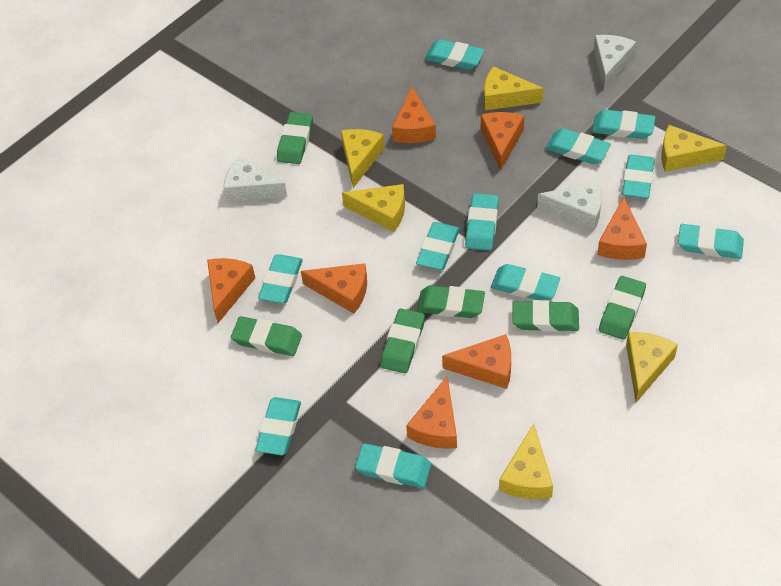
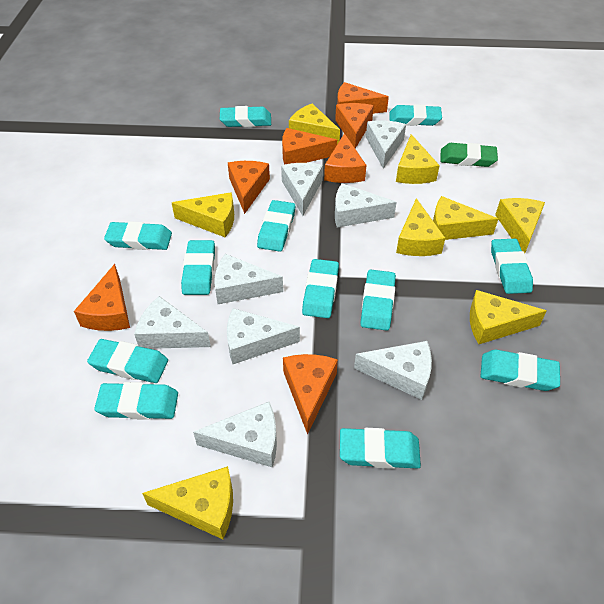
green eraser: [231,316,302,356] [277,112,313,164] [381,308,425,373] [417,285,485,318] [512,300,579,332] [599,276,646,340] = 6 -> [440,143,498,167] = 1
turquoise eraser: [255,397,301,455] [258,254,303,303] [355,443,431,488] [416,222,460,270] [425,39,484,70] [465,193,499,251] [491,264,560,300] [546,128,611,164] [592,109,655,139] [622,155,655,199] [678,224,744,259] = 11 -> [87,339,168,383] [94,382,178,420] [104,221,172,250] [181,240,215,295] [220,106,271,127] [257,200,295,252] [302,259,339,318] [340,428,421,469] [360,269,396,331] [389,104,442,126] [481,350,560,391] [491,239,533,294] = 12
white cheese: [223,156,287,202] [537,181,602,230] [594,35,636,89] = 3 -> [134,296,211,349] [193,402,277,467] [214,254,283,304] [227,308,300,364] [281,163,323,216] [335,183,396,227] [354,341,432,400] [366,120,406,169] = 8
yellow cheese: [341,129,385,188] [342,184,405,232] [484,66,544,110] [499,424,553,499] [626,332,678,403] [661,125,727,172] = 6 -> [142,466,233,539] [172,192,234,237] [289,103,340,144] [396,134,440,184] [396,198,445,256] [433,196,498,240] [470,290,547,344] [495,198,545,253] = 8

